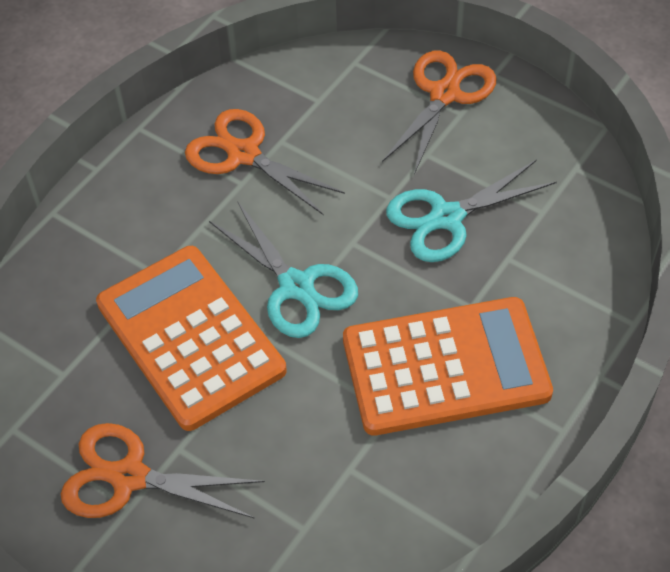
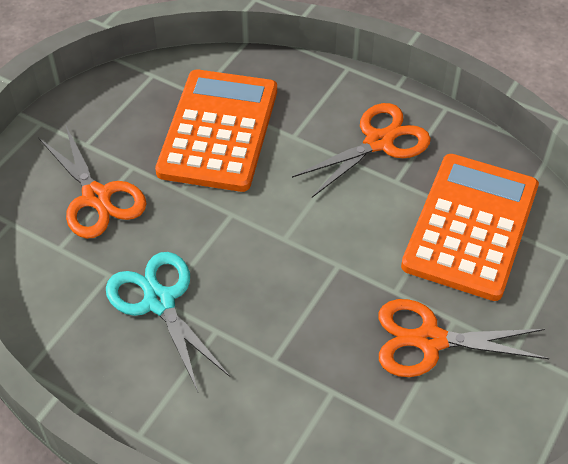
turquoise scissors: [209,201,358,338] [386,160,557,262] = 2 -> [106,252,230,392] = 1

